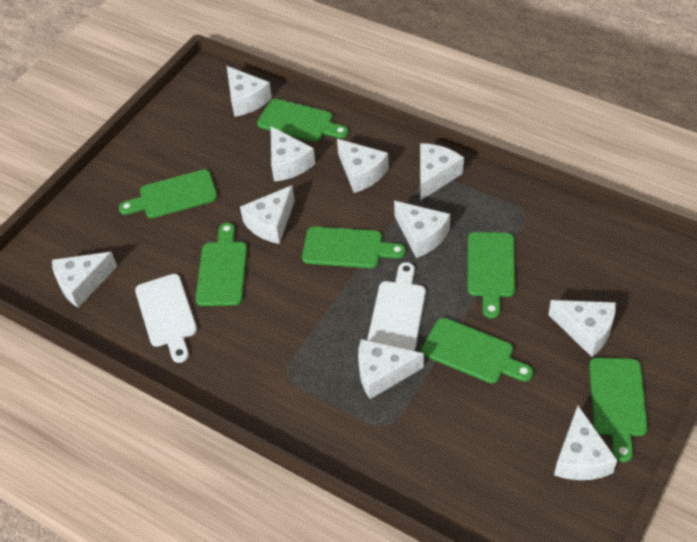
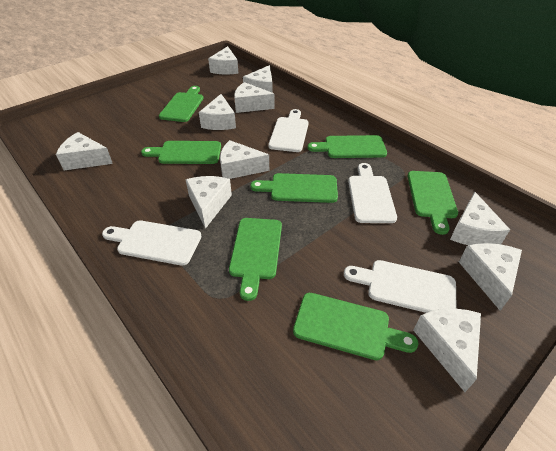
white cutting board: [135,274,197,363] [367,262,426,351] = 2 -> [102,221,202,266] [268,109,309,152] [344,260,457,313] [348,163,397,223] = 4

